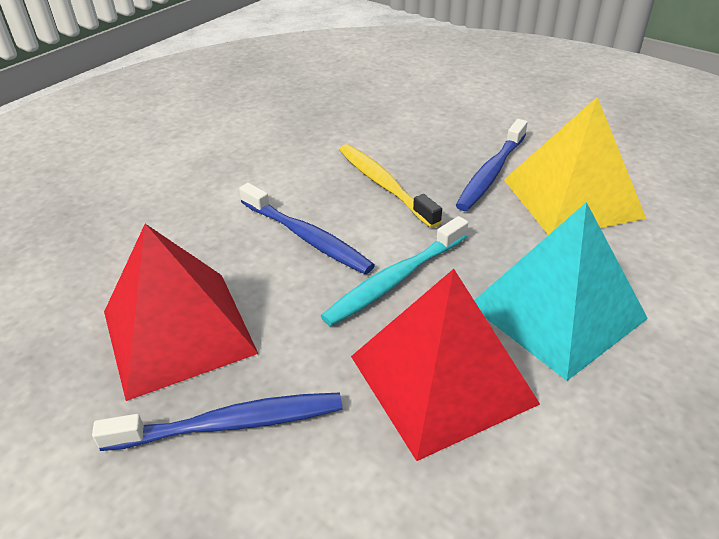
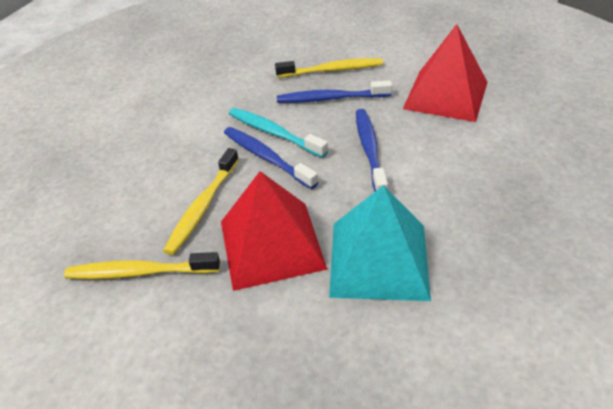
yellow pyramid: [504,97,646,235] = 1 -> none = 0
yellow toothbrush: [339,144,442,228] = 1 -> [64,252,220,279] [163,148,239,255] [275,58,383,78] = 3

